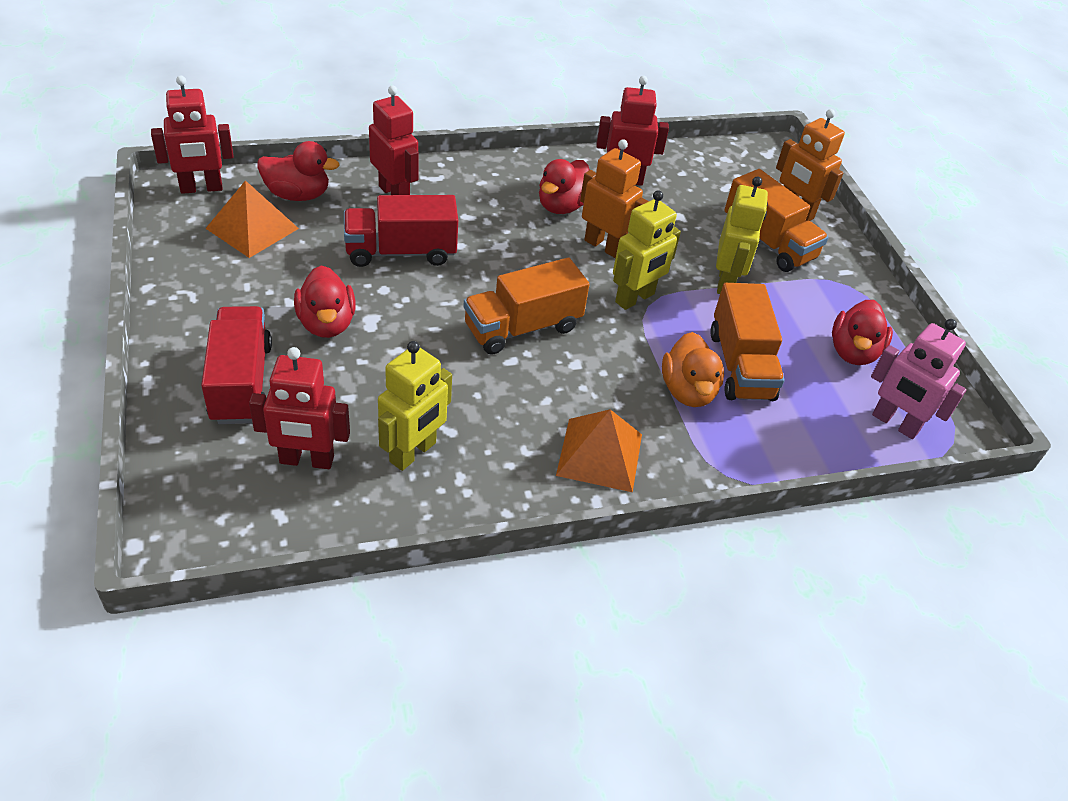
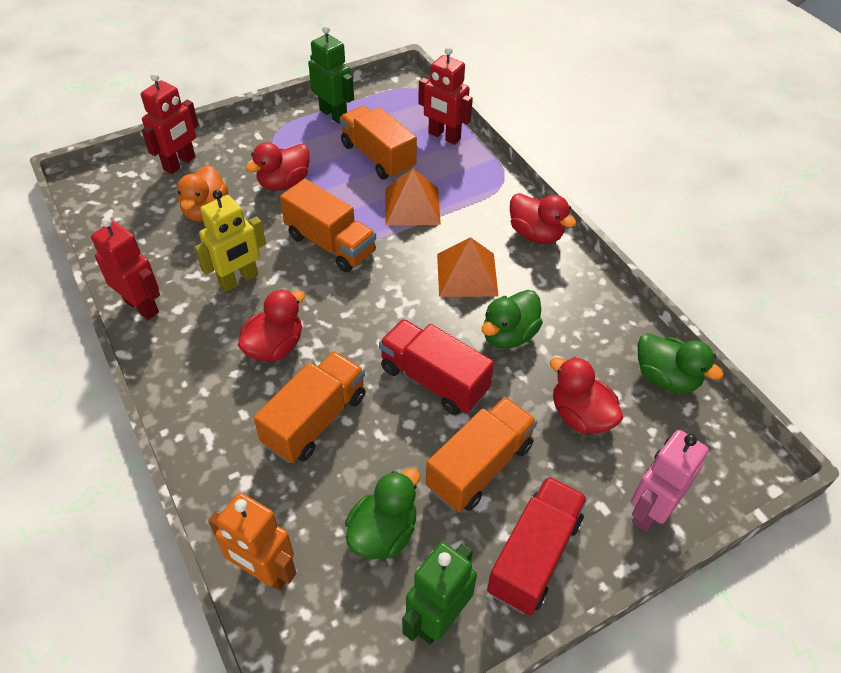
green duck: none = 0 -> [345,468,420,559] [482,290,543,349] [638,333,723,393] = 3
green robot: none = 0 -> [308,26,354,124] [402,542,477,644] = 2
orange robot: [580,139,649,258] [776,109,845,221] = 2 -> [208,493,297,590] = 1
orange truck: [463,258,590,355] [710,283,784,401] [724,169,829,272] = 3 -> [253,351,365,463] [280,179,376,272] [340,106,417,179] [426,397,537,512] = 4
red robot: [151,76,234,194] [249,347,350,469] [369,85,419,195] [597,76,669,186] = 4 -> [91,217,160,320] [141,73,199,174] [418,47,473,145] = 3
yellow robot: [378,341,452,471] [613,190,681,310] [716,176,768,294] = 3 -> [194,190,266,292] = 1

